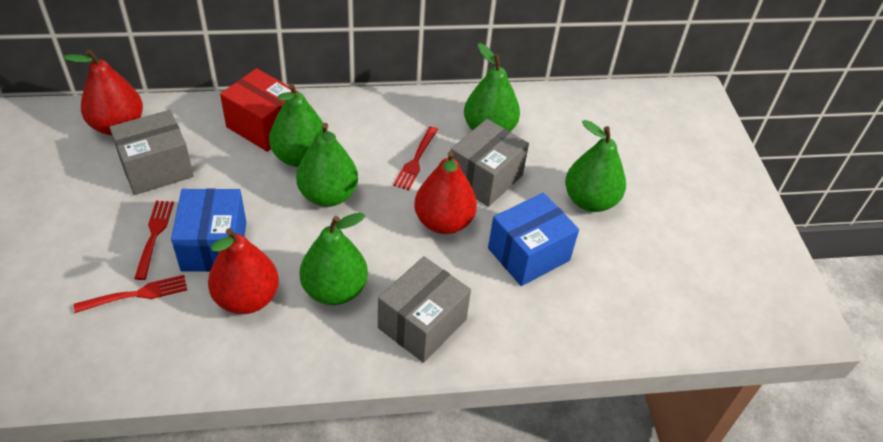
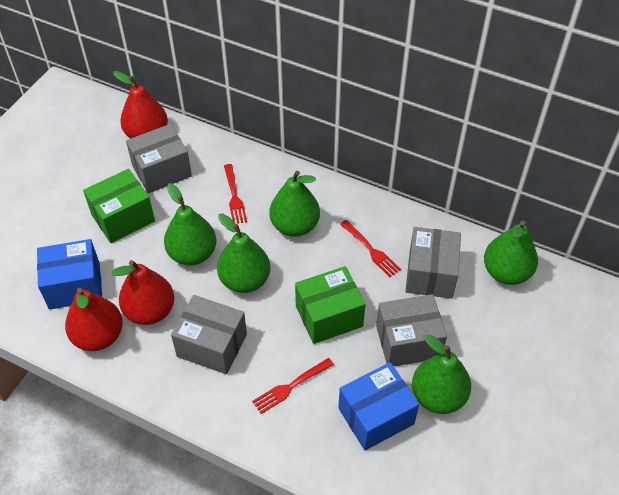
green box: none = 0 -> [83,169,155,243] [295,266,365,344] = 2
grey box: [109,110,194,195] [378,256,471,363] [451,119,529,207] = 3 -> [126,124,192,194] [171,295,247,374] [376,294,447,366] [405,227,461,299] = 4
red box: [220,68,298,152] = 1 -> none = 0

